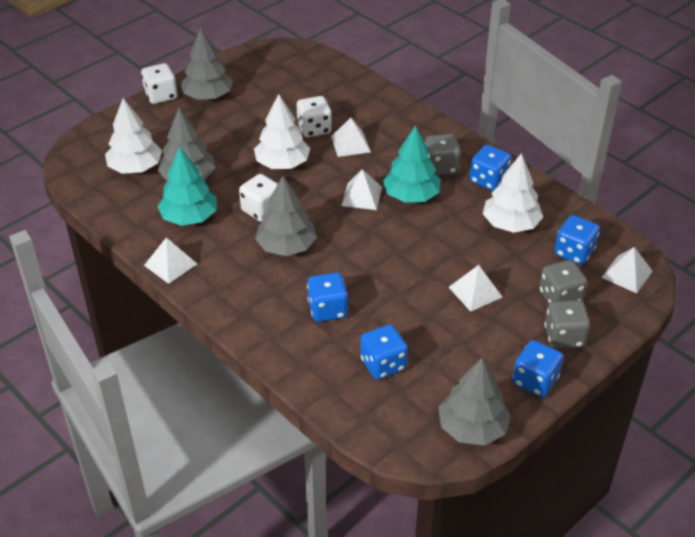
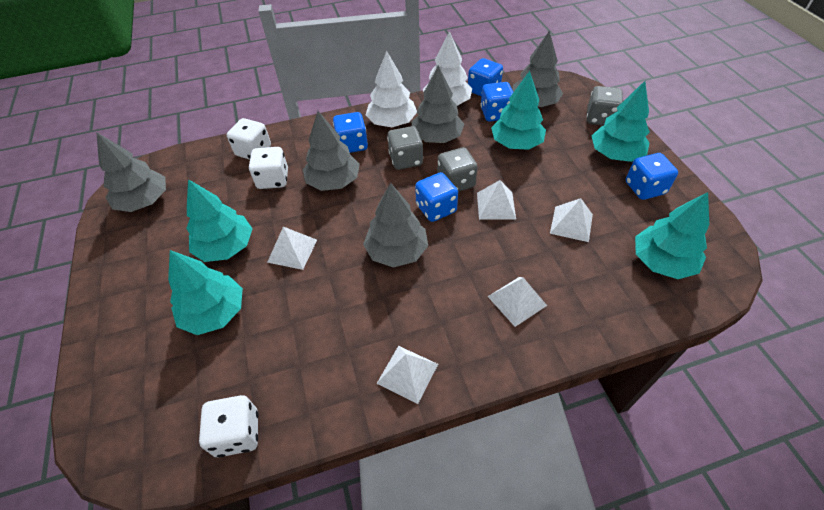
grey tree: [158,108,216,181] [181,28,233,100] [255,176,317,256] [439,358,511,446] = 4 -> [96,132,166,212] [303,111,360,191] [363,183,428,268] [412,66,464,143] [513,31,563,107] = 5
turquoise tree: [157,147,217,226] [383,125,441,203] = 2 -> [168,250,243,335] [186,179,253,262] [491,71,546,150] [592,81,650,162] [635,192,709,279] = 5
white tree: [105,98,162,174] [254,94,310,169] [483,153,543,233] = 3 -> [366,51,417,127] [423,31,472,106] = 2

